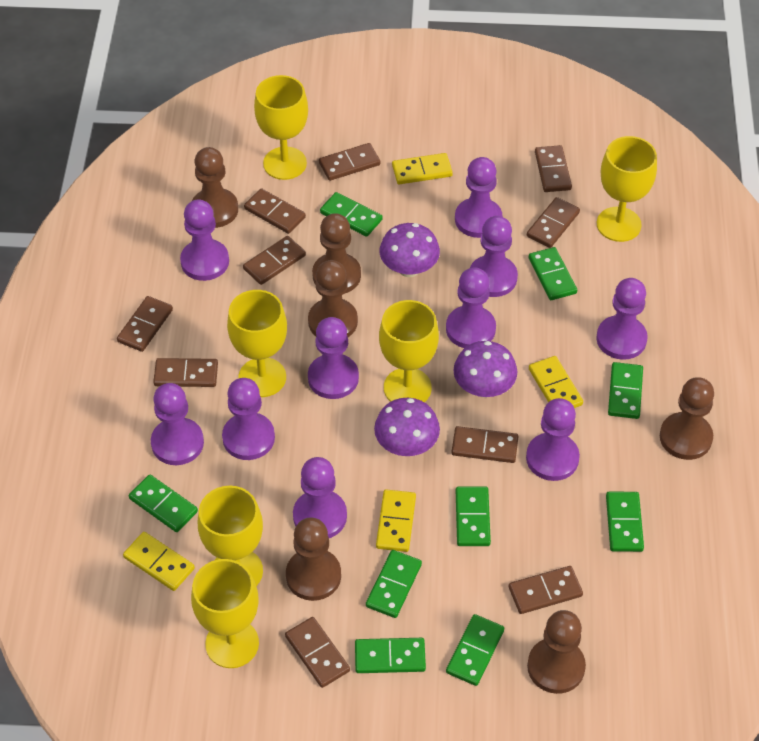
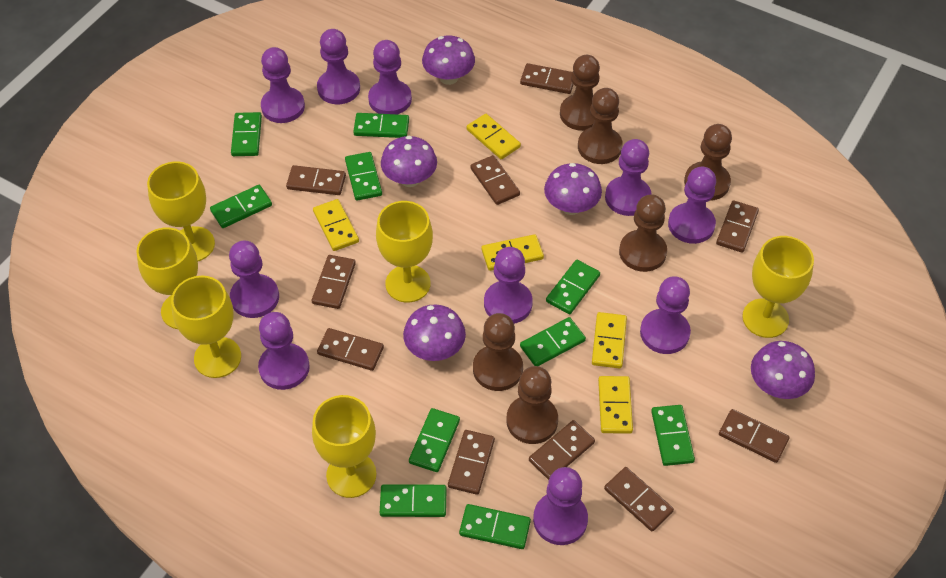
green domino: [129,475,198,532] [320,192,382,237] [355,638,426,673] [366,550,422,618] [446,614,504,686] [456,487,491,546] [529,247,577,300] [606,491,644,552] [608,362,643,419] = 9 -> [210,185,272,228] [231,112,262,156] [345,152,382,201] [353,113,409,138] [380,484,446,517] [409,408,460,472] [459,504,531,549] [520,317,586,366] [546,260,600,314] [651,405,695,466] = 10
purple mushroom: [374,398,440,456] [380,223,440,277] [453,341,517,397] = 3 -> [381,136,437,187] [403,304,466,361] [422,35,475,85] [544,163,602,215] [751,341,815,399] = 5
yellow domino: [123,532,195,591] [376,489,416,552] [392,153,453,184] [529,356,583,408] = 4 -> [313,199,359,251] [467,114,521,159] [481,234,544,271] [592,312,627,369] [598,376,633,434] = 5

